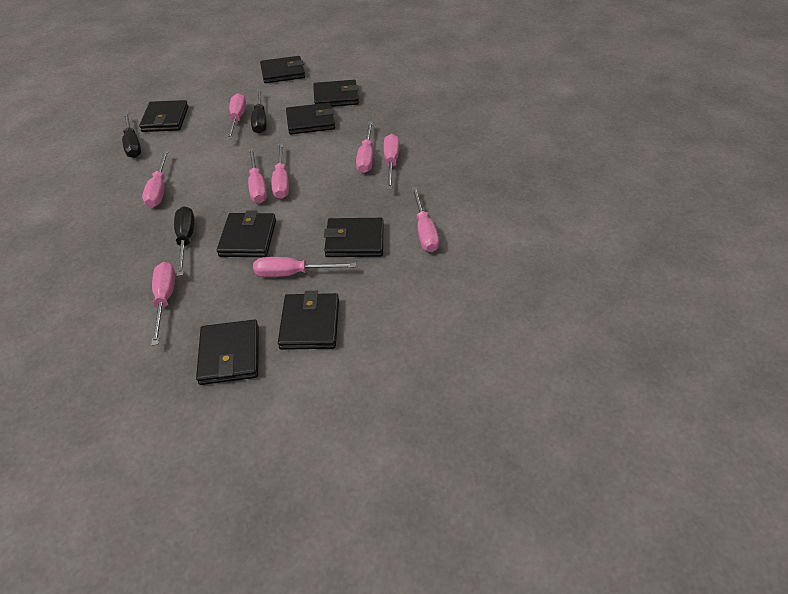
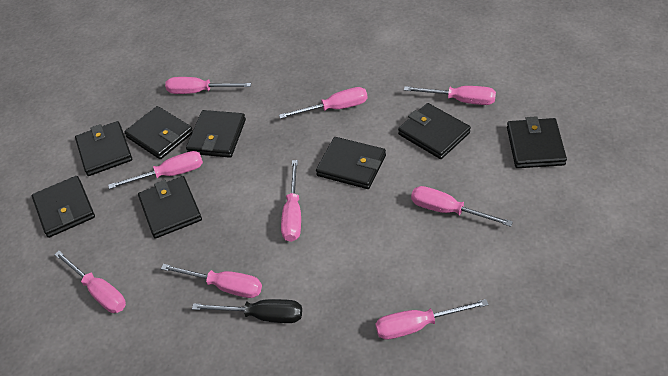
black screwdriver: [122,112,141,158] [174,206,194,276] [251,89,267,134] = 3 -> [192,299,302,323] = 1

